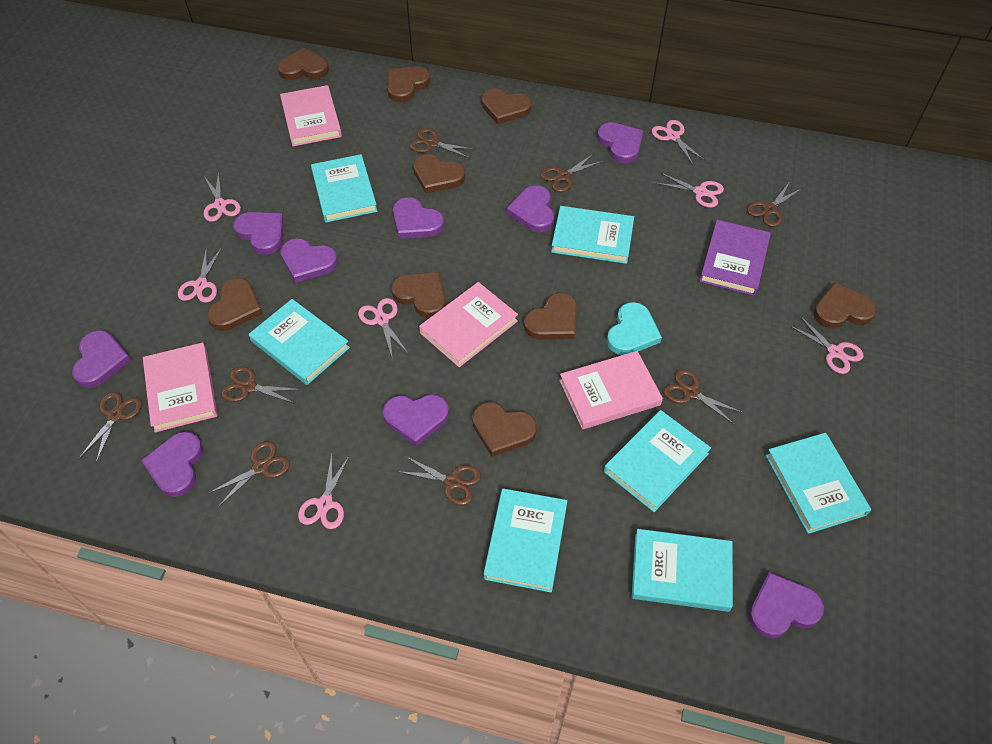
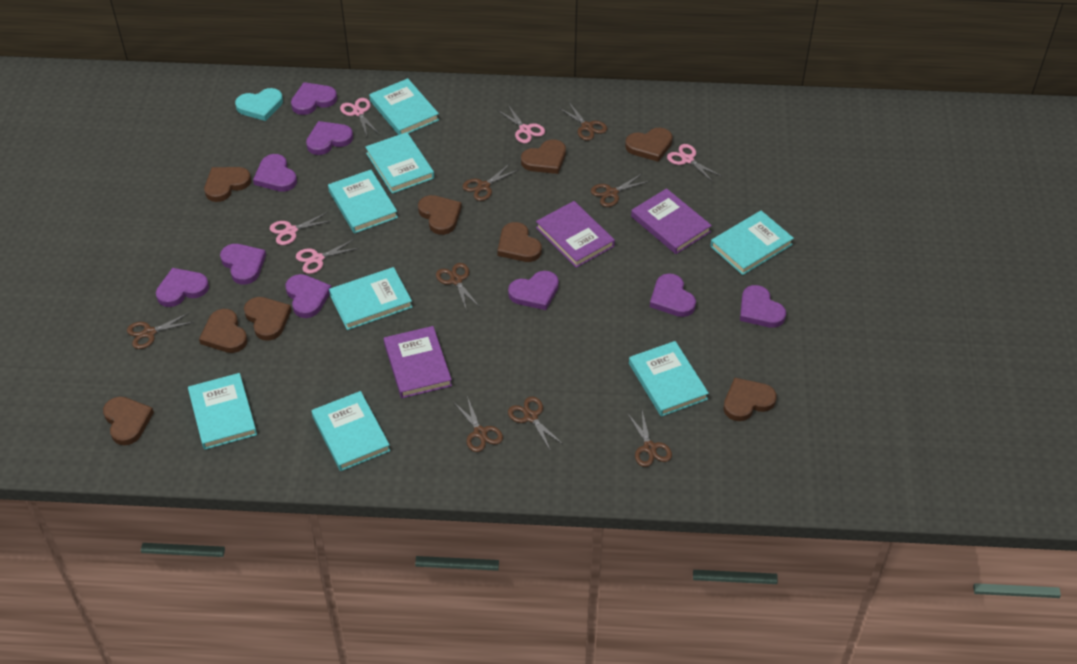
pink book: [143,342,218,432] [280,85,342,146] [419,282,518,367] [559,351,663,429] = 4 -> none = 0
pink scissors: [178,247,222,303] [204,172,241,222] [298,455,350,529] [358,298,409,356] [652,120,705,164] [655,173,724,208] [789,316,864,374] = 7 -> [270,212,333,245] [296,239,359,274] [340,98,379,136] [497,105,545,143] [667,144,721,182] = 5
purple book: [699,220,771,296] = 1 -> [384,326,452,398] [536,201,615,268] [631,188,712,254] = 3
turquoise book: [249,299,350,385] [311,154,378,223] [483,489,567,593] [551,206,634,264] [604,410,711,512] [632,529,733,612] [766,433,871,534] = 7 -> [188,373,257,450] [311,391,390,471] [328,170,398,234] [329,267,413,330] [365,132,434,194] [369,78,439,135] [629,341,709,417] [710,211,794,275] = 8

